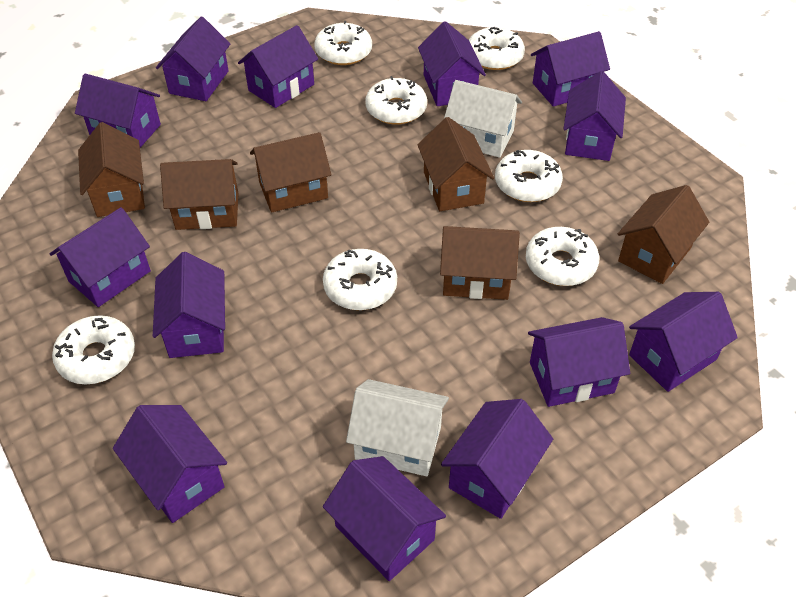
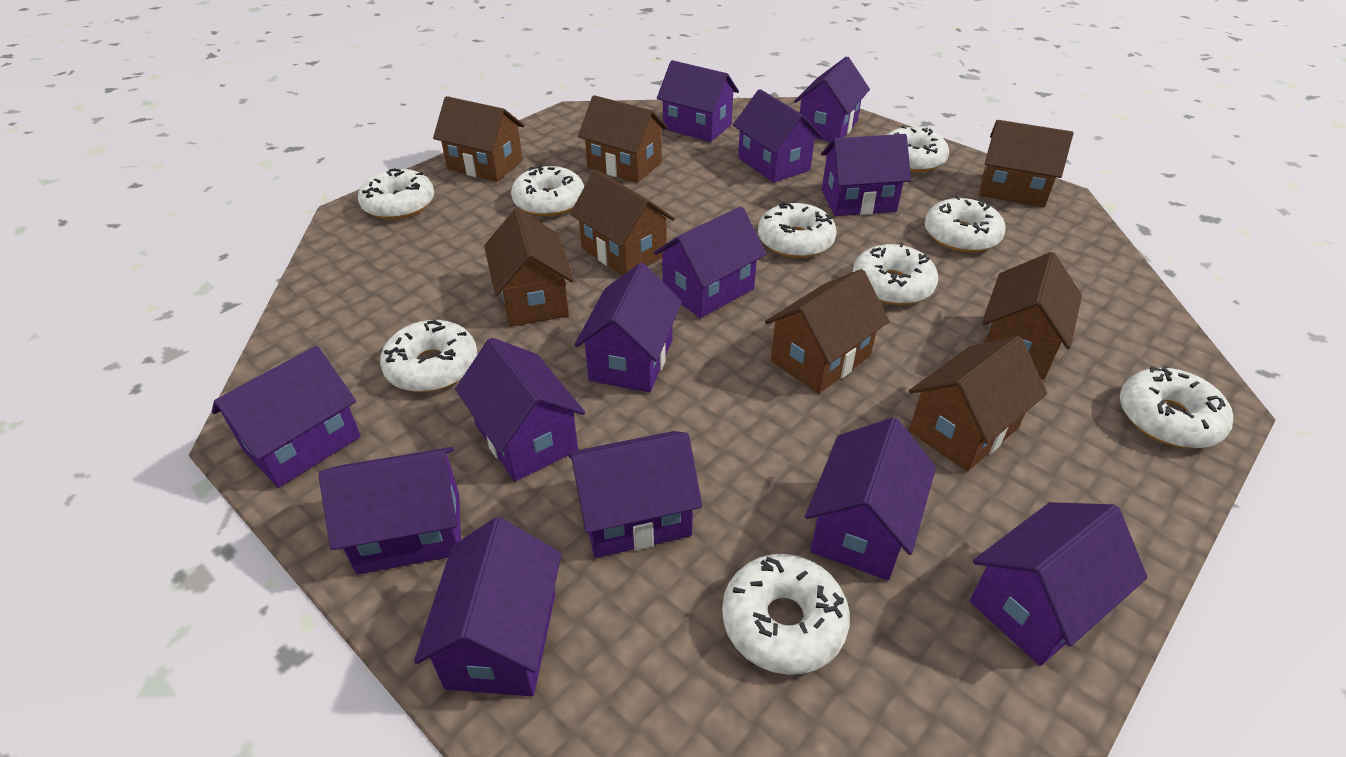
brown house: [78,122,145,217] [160,159,238,230] [250,132,331,213] [418,117,494,211] [440,226,520,300] [618,185,709,284] = 6 -> [433,96,525,182] [484,208,574,327] [570,170,675,275] [578,95,668,183] [765,269,889,393] [909,336,1047,471] [979,120,1073,207] [982,252,1082,380] = 8
white donut: [52,315,135,384] [314,21,372,65] [323,249,397,310] [366,76,427,125] [469,27,525,70] [495,150,563,202] [526,227,599,286] = 7 -> [358,168,434,220] [380,320,477,392] [511,165,584,216] [722,554,850,675] [758,202,837,258] [853,242,938,305] [886,125,949,173] [925,195,1005,253] [1120,365,1233,448] = 9
white house: [346,379,449,476] [444,80,522,158] = 2 -> none = 0

